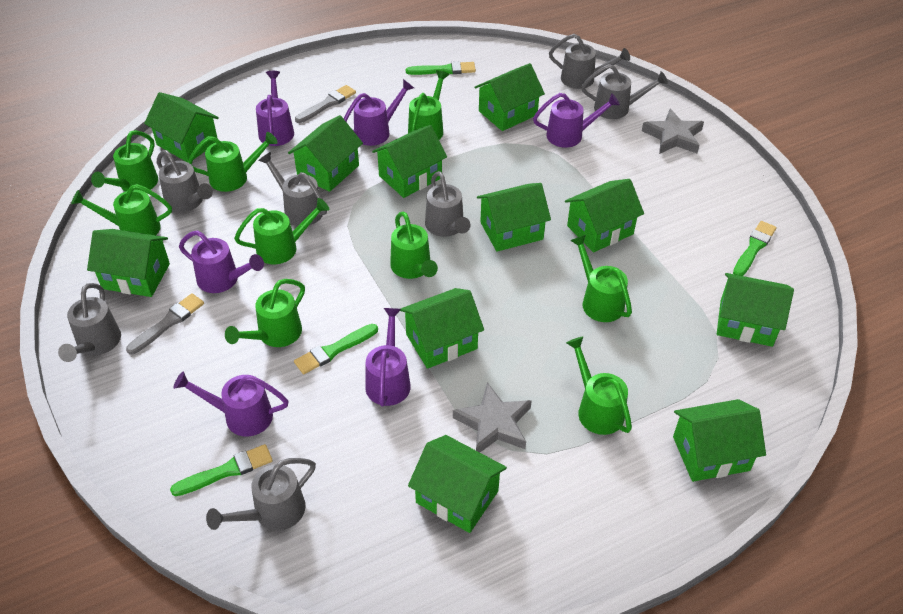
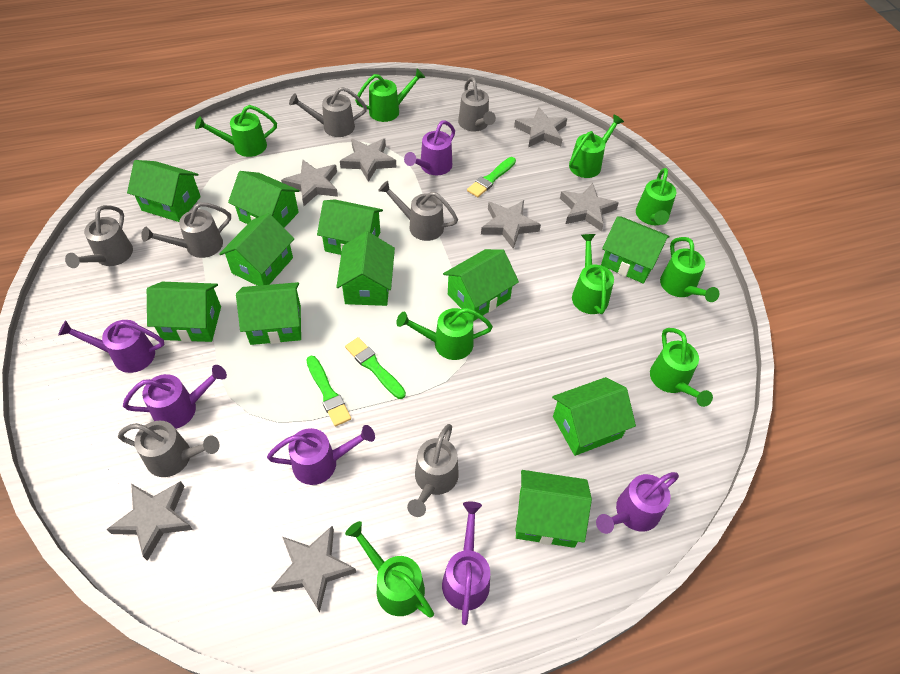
green brush: [170,444,273,496] [294,324,378,374] [406,61,476,75] [733,221,777,276] = 4 -> [306,356,351,426] [345,337,406,399] [467,157,516,197] = 3
grey brush: [126,293,204,355] [295,85,356,123] = 2 -> none = 0
grey star: [453,382,532,452] [642,109,704,154] = 2 -> [107,481,193,561] [271,526,356,613] [281,159,338,206] [340,138,396,182] [481,200,541,249] [514,107,567,147] [560,183,619,231] = 7

